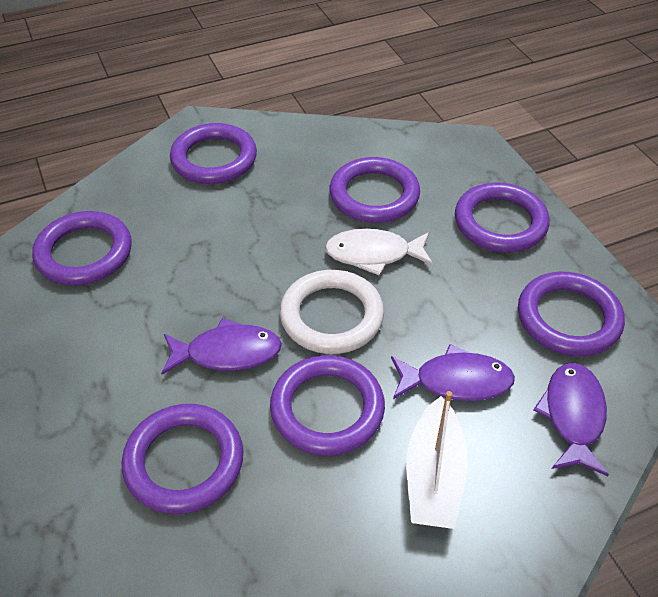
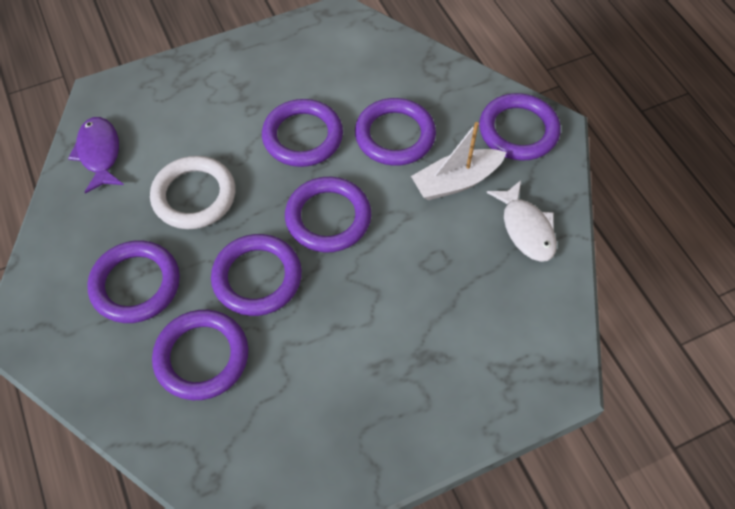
purple fish: [161,318,282,375] [391,344,515,401] [533,363,609,476] = 3 -> [68,117,124,194] = 1

